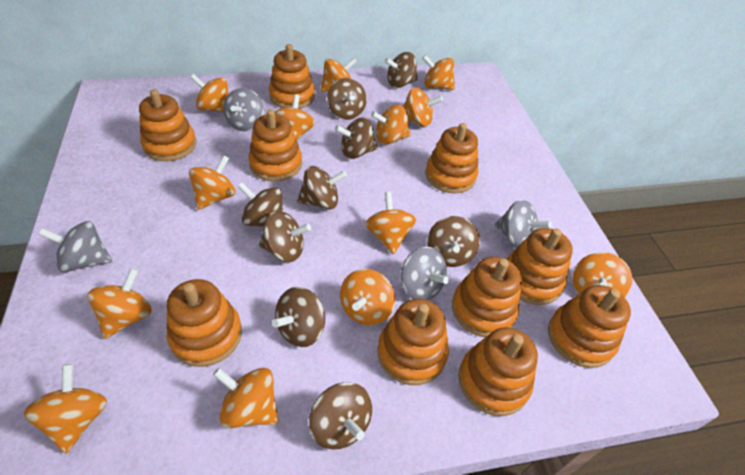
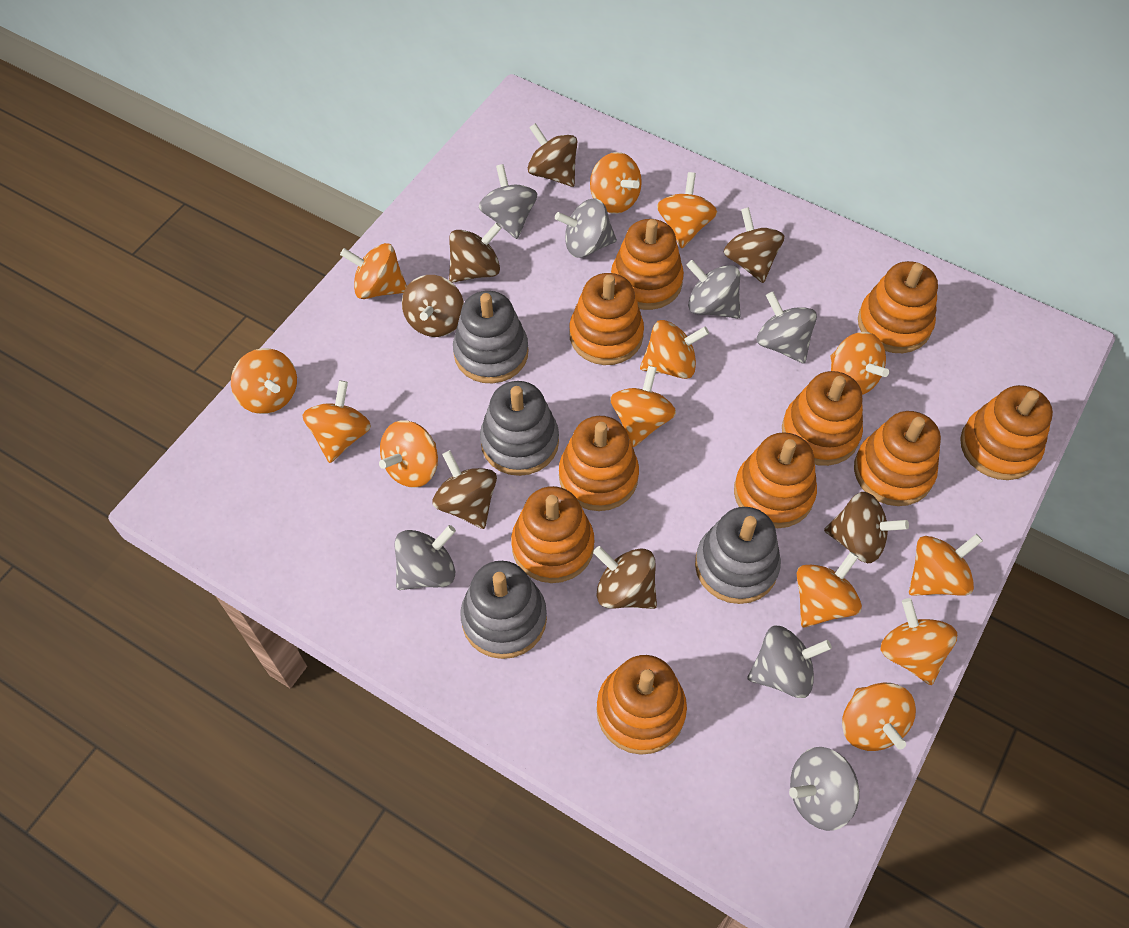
brown spinning top: [238,182,283,227] [259,211,311,262] [272,287,325,347] [297,166,347,209] [309,382,372,449] [327,78,367,120] [335,117,377,159] [385,52,418,88] [427,216,480,267] = 9 -> [402,275,464,337] [432,450,497,529] [449,223,502,283] [528,123,577,187] [593,546,657,609] [723,207,784,283] [824,492,909,563] = 7
grey spinning top: [38,221,112,272] [223,88,264,131] [401,247,449,300] [495,200,552,248] = 4 -> [394,525,456,590] [479,164,537,239] [555,198,617,258] [686,260,740,319] [747,625,832,698] [757,292,817,364] [789,747,859,831] = 7
grey stacking toy: none = 0 -> [453,291,529,384] [460,561,547,659] [480,381,559,476] [695,507,781,604] = 4

